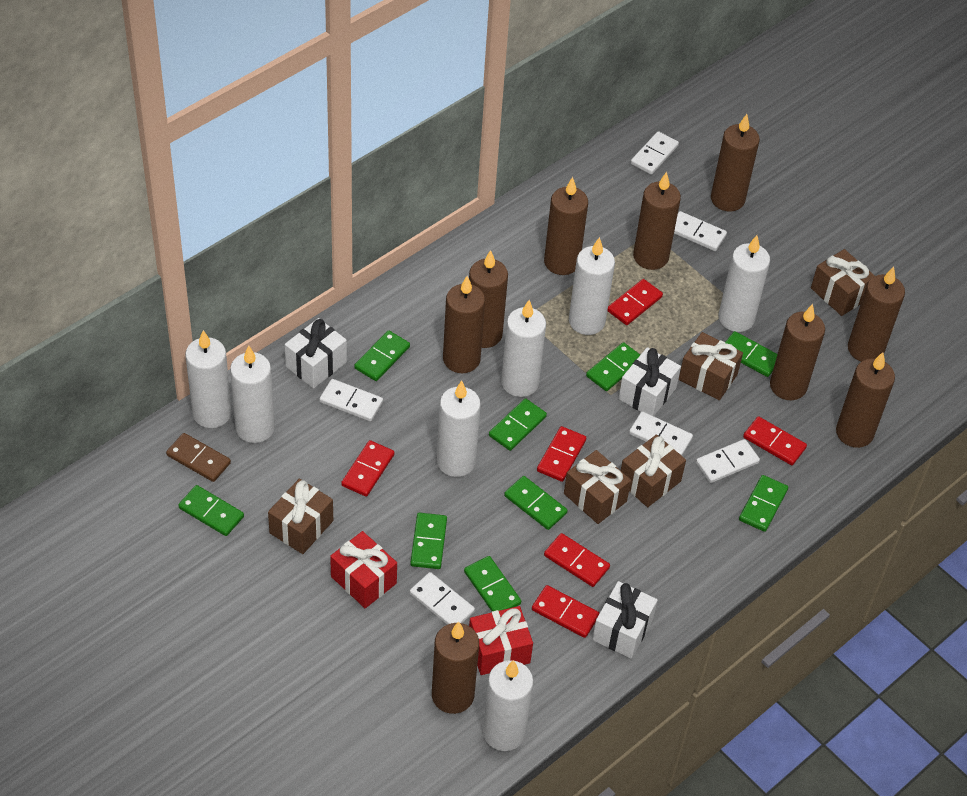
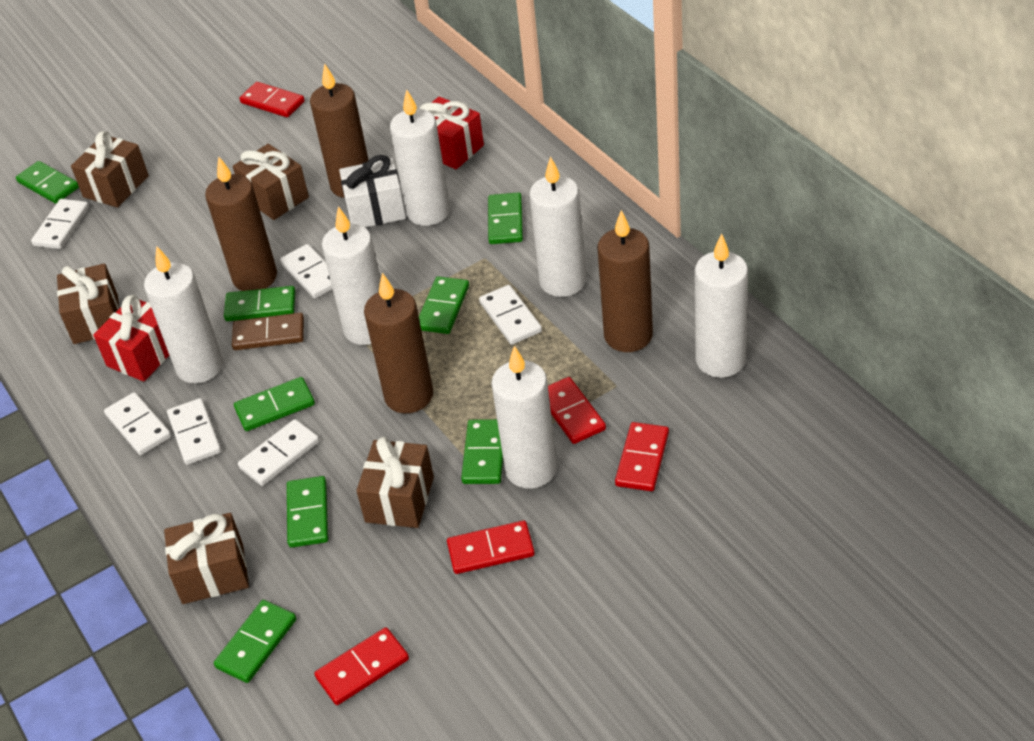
brown candle: [432,622,479,714] [443,276,485,373] [469,250,508,348] [544,177,588,275] [633,172,681,270] [711,114,760,211] [770,304,825,400] [836,352,895,448] [848,266,905,362] = 9 -> [205,156,277,291] [310,63,368,198] [364,273,433,413] [598,210,653,352] = 4
green domino: [178,485,244,536] [354,330,410,381] [410,513,447,569] [464,556,521,611] [489,398,547,451] [504,476,567,530] [586,342,640,391] [725,331,777,377] [739,475,788,532] = 9 -> [16,161,79,204] [214,600,296,683] [224,286,296,321] [234,377,315,431] [287,476,328,548] [419,276,469,334] [461,419,503,484] [488,192,523,244] = 8
red domino: [341,440,394,497] [532,585,600,638] [537,426,586,482] [544,533,610,587] [607,279,663,325] [743,416,807,465] = 6 -> [239,82,305,117] [314,627,409,705] [447,520,535,574] [548,377,606,444] [615,422,669,491] = 5
white candle: [185,330,232,428] [230,346,275,443] [437,380,481,477] [483,660,533,751] [501,300,546,397] [569,237,615,335] [718,235,770,332] = 7 -> [144,246,223,384] [322,206,381,345] [390,89,450,226] [491,346,557,489] [529,156,586,297] [695,233,748,378] = 6
white gift: [285,318,347,388] [592,581,658,659] [618,347,681,416] = 3 -> [339,155,406,227] = 1

